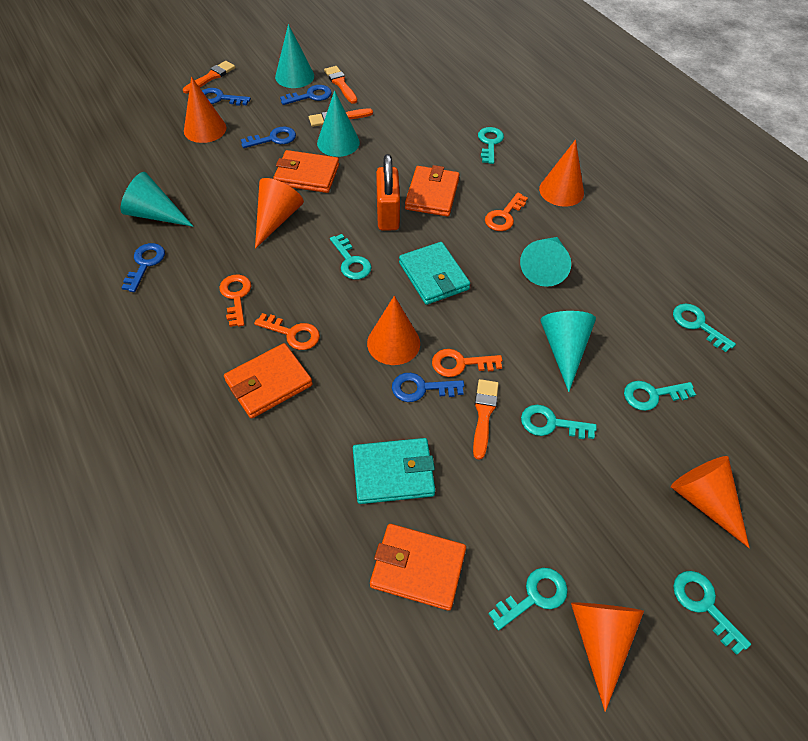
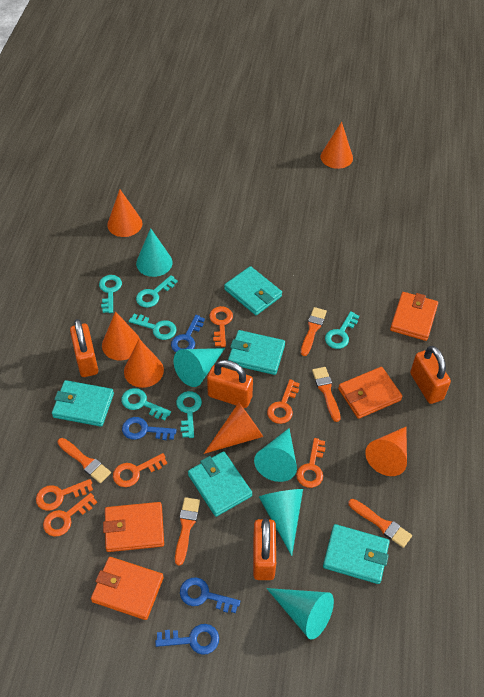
blue key: [122,243,165,292] [202,88,251,106] [241,127,296,148] [280,85,332,105] [392,373,464,402] = 5 -> [122,417,177,440] [155,624,219,655] [171,315,205,352] [180,577,240,613] = 4
orange brush: [183,61,235,94] [309,108,373,127] [324,66,357,104] [473,379,499,460] = 4 -> [57,438,111,483] [175,497,200,566] [301,307,327,356] [312,367,341,422] [348,499,412,548] = 5
orange key: [219,275,251,327] [254,313,320,350] [432,349,502,377] [485,193,528,231] = 4 -> [36,479,93,511] [43,493,97,536] [113,453,167,487] [209,306,233,347] [267,379,300,424] [296,438,326,488] = 6
orange padlock: [376,154,400,231] = 1 -> [70,319,98,377] [207,360,253,408] [253,519,276,580] [410,346,451,404] = 4
turquoise key: [330,234,372,280] [478,127,504,164] [488,568,568,631] [521,405,597,439] [624,381,696,411] [673,304,736,352] [673,571,751,655] = 7 -> [99,275,122,313] [121,388,171,420] [129,314,177,340] [136,275,178,308] [176,391,202,438] [325,311,359,349] = 6
turquoise wallet: [353,438,435,504] [399,242,470,305] = 2 -> [52,380,114,427] [188,451,252,517] [224,266,282,315] [228,330,285,375] [323,524,390,584] = 5

